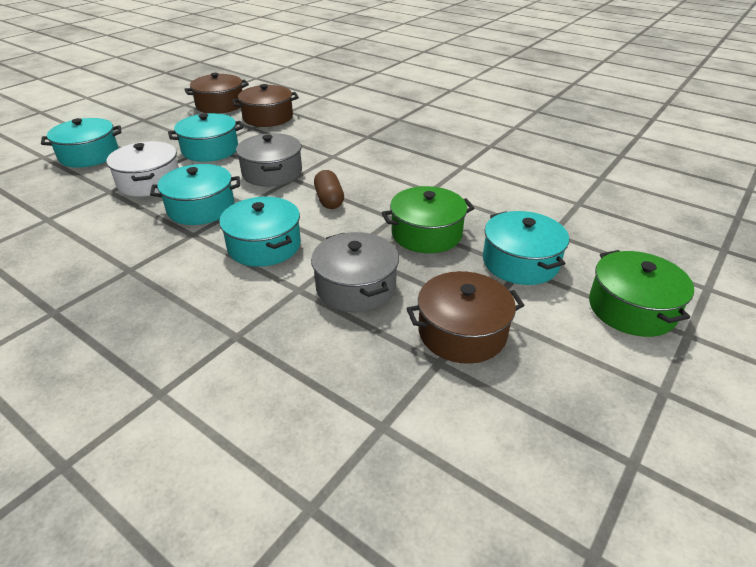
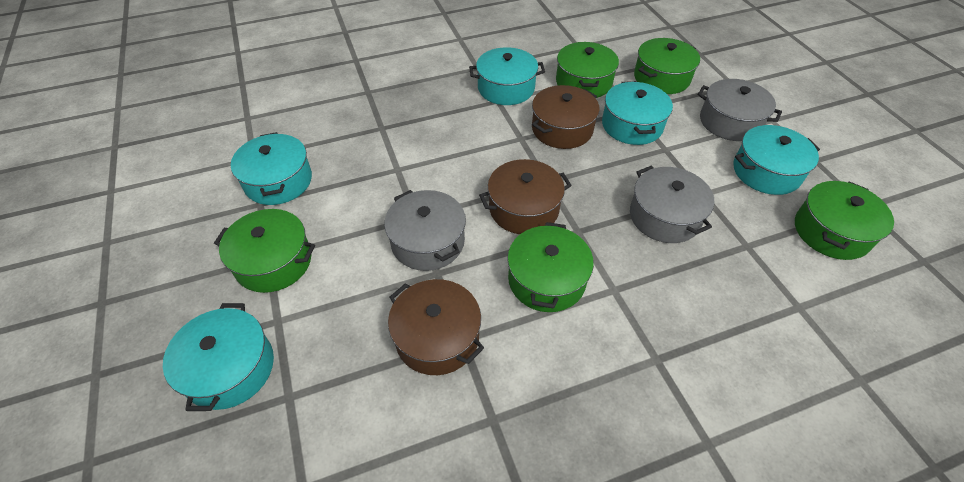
brown capsule: [314,170,344,209] = 1 -> none = 0
green pot: [382,186,475,253] [589,250,694,337] = 2 -> [214,209,315,293] [507,222,594,312] [556,42,619,98] [634,38,700,94] [795,181,894,260] = 5
grey pot: [236,133,302,187] [311,232,399,312] = 2 -> [385,190,466,271] [630,166,714,243] [698,79,782,141] = 3
white pot: [106,141,179,197] = 1 -> none = 0

